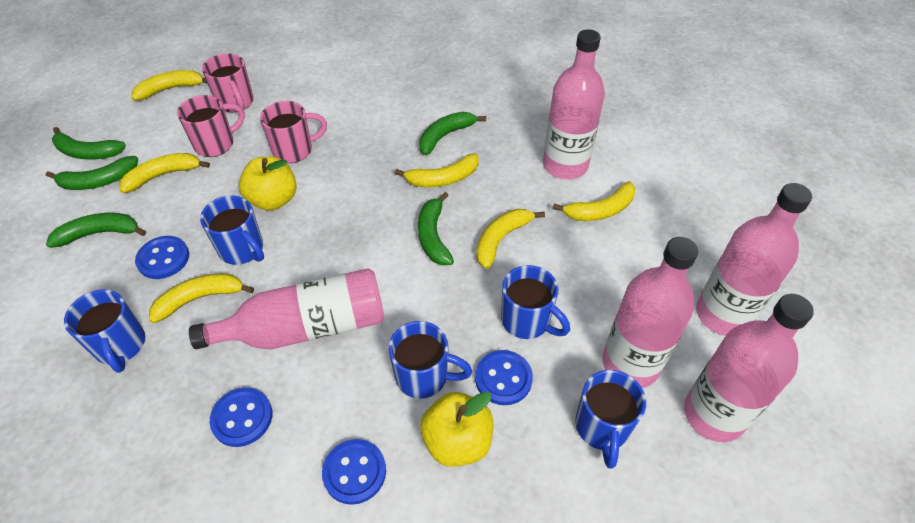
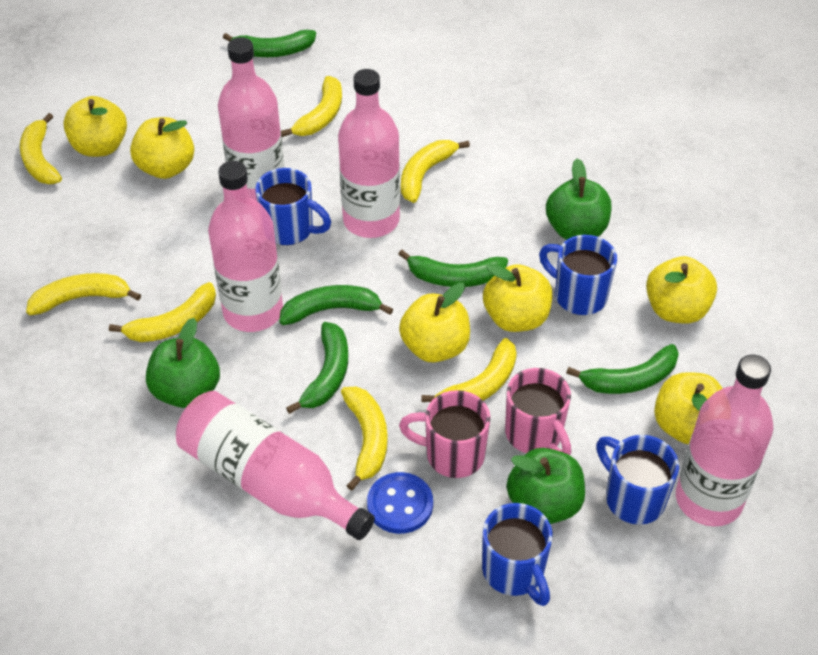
blue button: [135,236,189,279] [210,388,272,447] [322,439,386,505] [475,350,533,405] = 4 -> [367,472,433,534] = 1
blue mug: [64,289,145,373] [200,196,264,265] [388,321,472,399] [501,265,570,339] [575,370,646,469] = 5 -> [255,168,331,245] [482,503,553,606] [539,235,617,315] [596,435,679,525] = 4
green apple: none = 0 -> [146,318,220,408] [507,448,585,524] [546,158,612,240] = 3
pink mug: [177,95,245,157] [202,53,253,112] [260,101,327,163] = 3 -> [399,390,490,478] [505,368,571,455] = 2
yellow apple: [239,156,297,211] [420,392,493,467] = 2 -> [63,96,127,157] [130,117,194,179] [399,282,470,363] [483,263,552,332] [646,256,717,324] [654,372,723,445] = 6
yellow banana: [119,153,210,193] [132,70,207,100] [149,273,254,323] [395,153,479,187] [476,209,545,269] [553,181,635,221] = 6 -> [20,113,62,184] [26,273,141,316] [109,282,216,342] [281,76,342,137] [341,387,388,491] [401,140,470,203] [421,338,517,402] = 7

